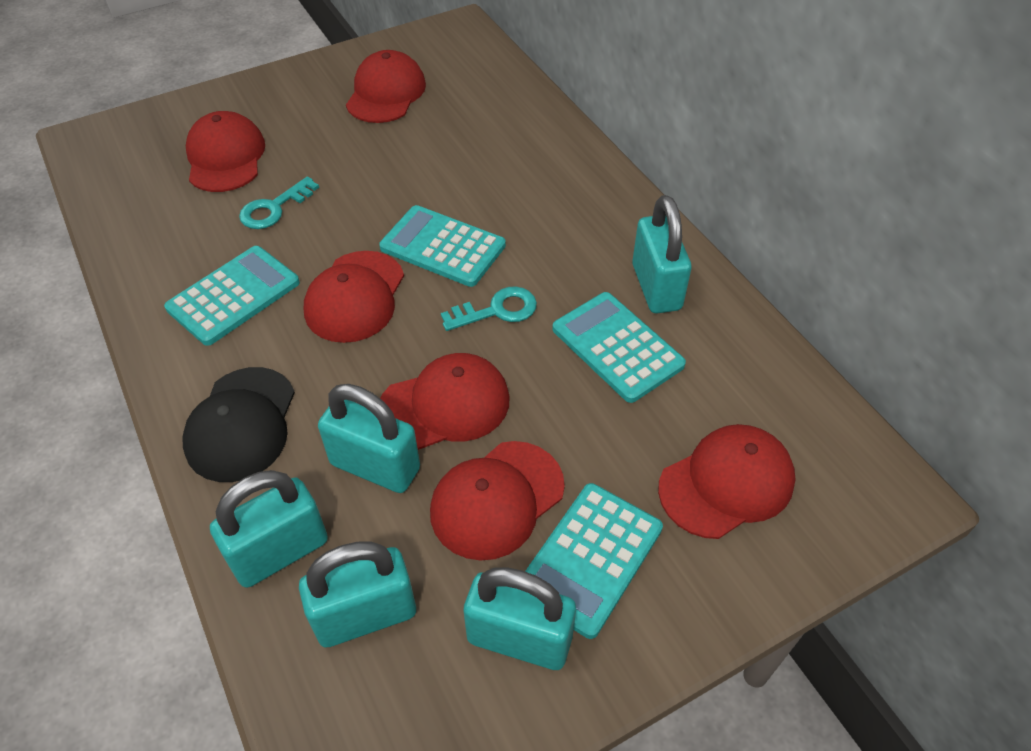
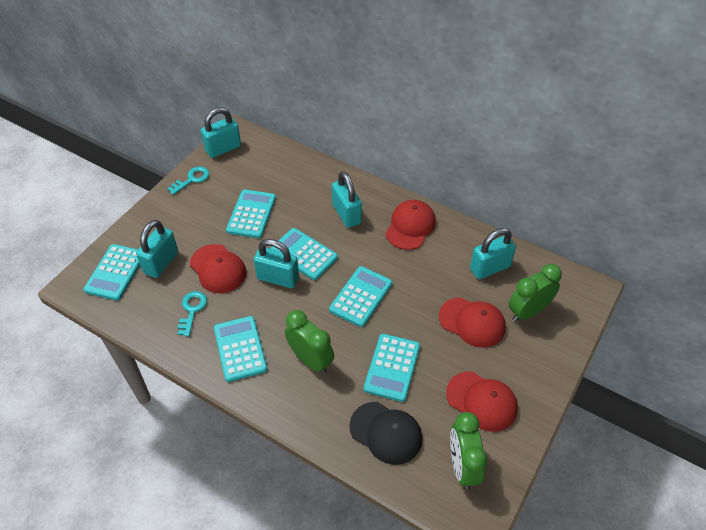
green clock: none = 0 -> [285,310,334,374] [450,412,487,489] [509,264,562,322] = 3
red cap: [186,111,265,192] [304,251,404,343] [346,50,426,123] [380,353,509,450] [430,441,565,560] [658,424,796,539] = 6 -> [190,244,246,293] [385,200,436,250] [439,297,506,348] [446,371,518,432] = 4
turquoise calculator: [164,246,300,346] [379,205,506,287] [525,483,663,639] [552,292,686,403] = 4 -> [84,244,140,300] [214,316,267,382] [226,189,276,238] [270,228,338,280] [329,266,392,327] [364,334,420,402] = 6

